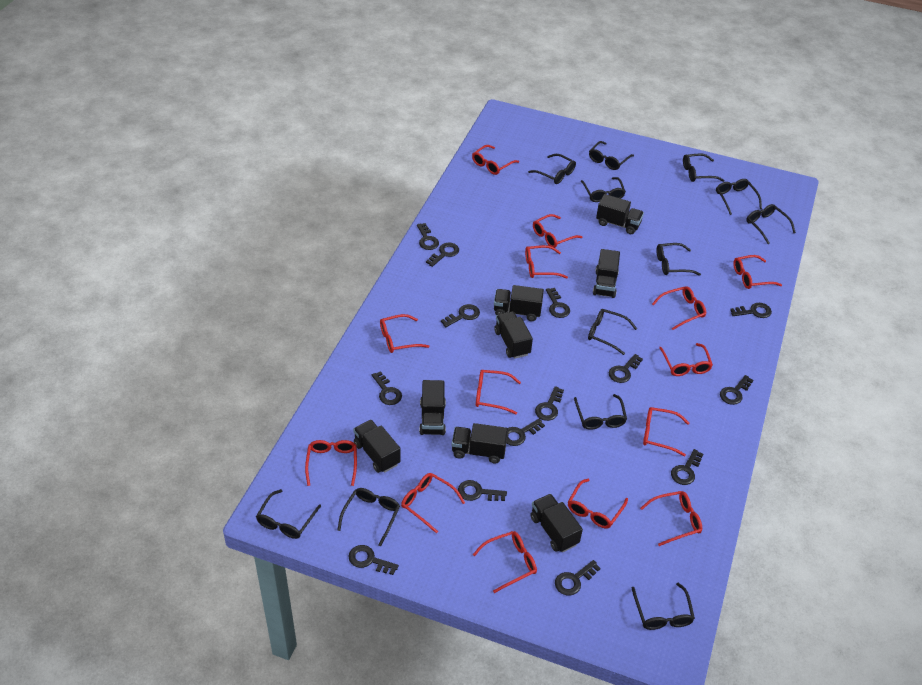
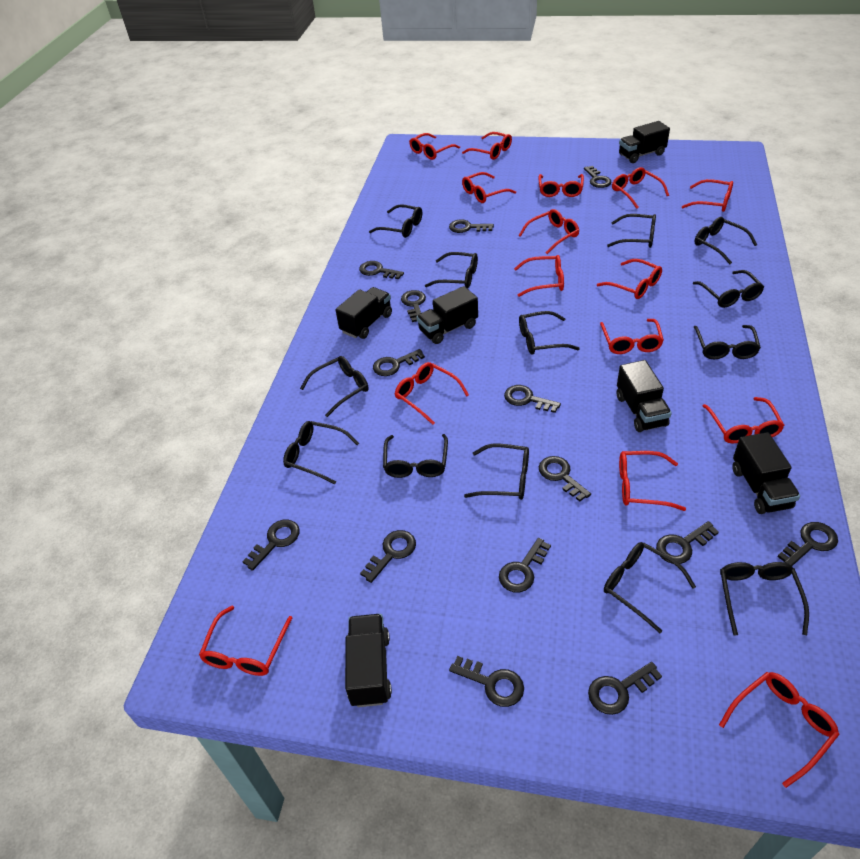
black glasses: [256,489,321,539] [337,488,400,546] [528,154,576,184] [574,394,627,430] [580,177,626,202] [588,309,637,355] [589,141,634,170] [632,583,695,630] [656,243,701,276] [683,153,725,182] [716,179,762,215] [746,204,796,244] = 12 -> [283,421,359,484] [300,356,369,417] [369,204,422,238] [383,434,448,478] [425,252,478,288] [464,444,529,500] [519,311,580,355] [604,542,696,633] [607,214,656,248] [693,270,764,308] [694,217,757,264] [694,325,761,359] [720,562,809,636] = 13
black truck: [353,420,401,473] [419,380,446,435] [452,423,508,463] [494,285,544,321] [495,311,533,359] [530,494,583,552] [593,249,620,298] [596,194,644,234] = 8 -> [335,287,392,339] [345,614,392,707] [417,286,478,344] [617,360,672,432] [619,121,670,163] [732,432,800,514] = 6
red glasses: [305,440,357,486] [380,314,429,353] [401,473,465,534] [472,145,519,175] [473,531,537,593] [476,370,521,415] [525,245,568,279] [533,214,582,248] [568,479,628,528] [640,491,702,546] [643,407,689,456] [652,286,706,330] [659,343,713,376] [733,255,782,289] = 14 -> [199,606,292,676] [395,362,469,425] [409,133,460,160] [462,132,512,160] [462,172,516,203] [514,255,564,297] [519,209,579,254] [538,174,584,197] [597,259,662,299] [600,319,664,354] [612,167,669,209] [619,451,686,511] [682,179,733,212] [703,397,785,443] [719,672,840,788] = 15

